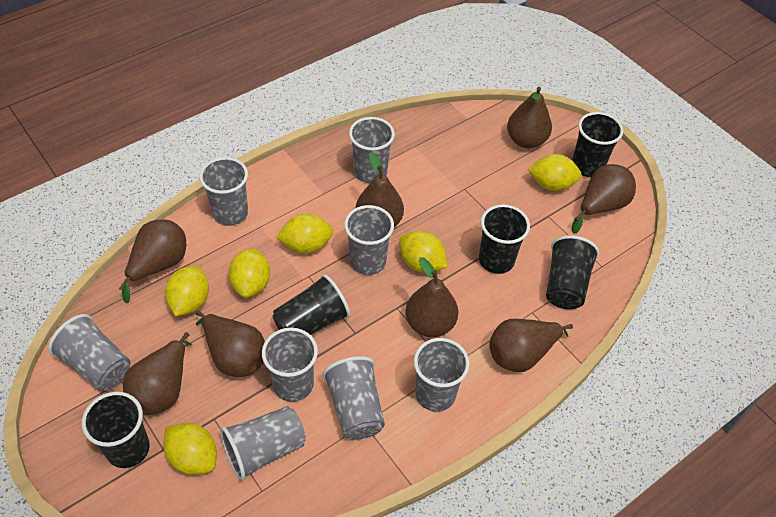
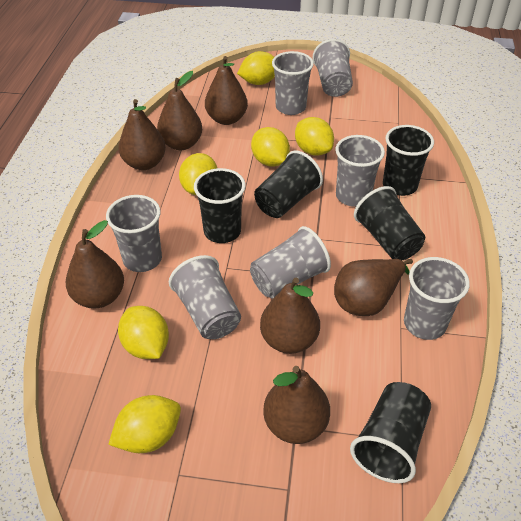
brown pear: [119,219,186,303] [123,332,192,415] [196,310,265,377] [356,152,404,227] [405,257,458,337] [489,319,573,372] [507,87,552,148] [572,164,636,233] = 8 -> [66,220,124,309] [118,99,166,170] [157,71,202,150] [205,56,248,125] [260,278,320,354] [263,366,330,444] [334,259,413,316] = 7
grey cup: [48,314,131,391] [199,157,248,226] [220,406,306,481] [262,328,318,402] [323,356,385,440] [344,205,394,275] [349,117,395,183] [414,338,470,412] = 8 -> [106,195,162,272] [169,255,241,339] [250,226,331,299] [272,51,314,115] [313,39,353,97] [335,135,385,207] [404,257,470,340] = 7

